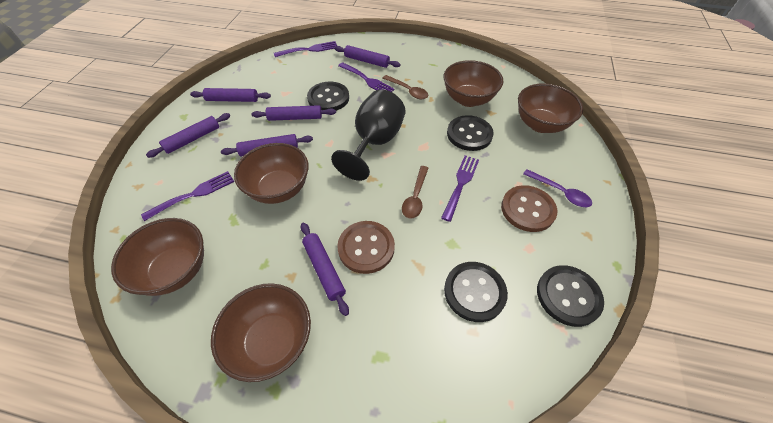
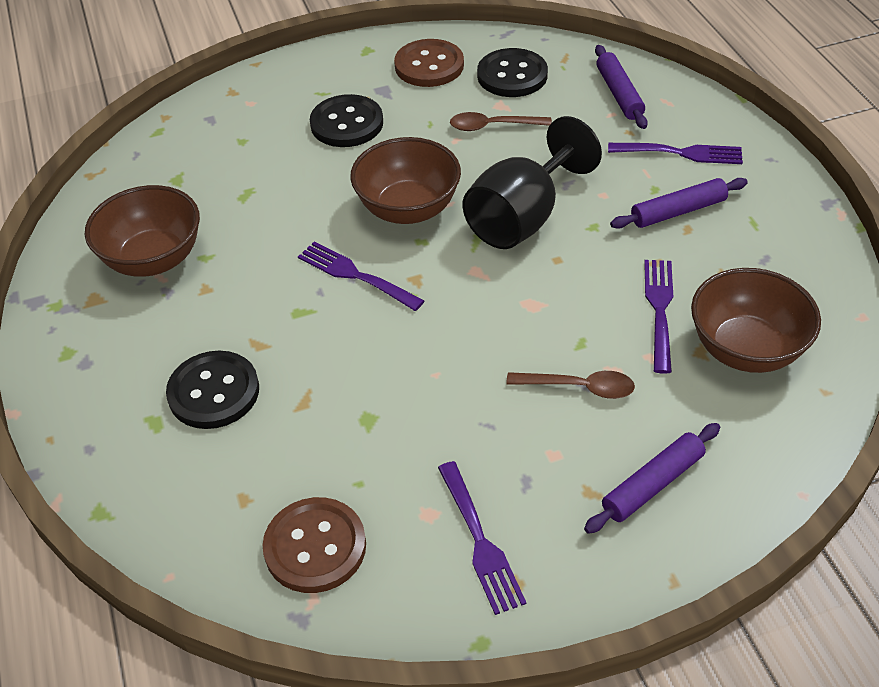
black button: [307,81,349,111] [444,262,508,322] [447,115,494,151] [537,265,604,327] = 4 -> [166,351,259,429] [310,94,383,147] [477,48,548,97] = 3
brown bowl: [111,218,204,296] [211,283,311,382] [234,143,308,204] [444,60,504,107] [518,83,583,133] = 5 -> [85,185,200,277] [350,137,461,224] [691,268,821,373] = 3
purple rolling pin: [146,113,230,158] [190,88,271,102] [221,134,313,156] [252,105,336,121] [301,223,349,316] [334,45,400,68] = 6 -> [584,423,720,534] [595,45,648,129] [610,178,748,229] = 3
purple spoon: [523,169,592,207] = 1 -> none = 0

